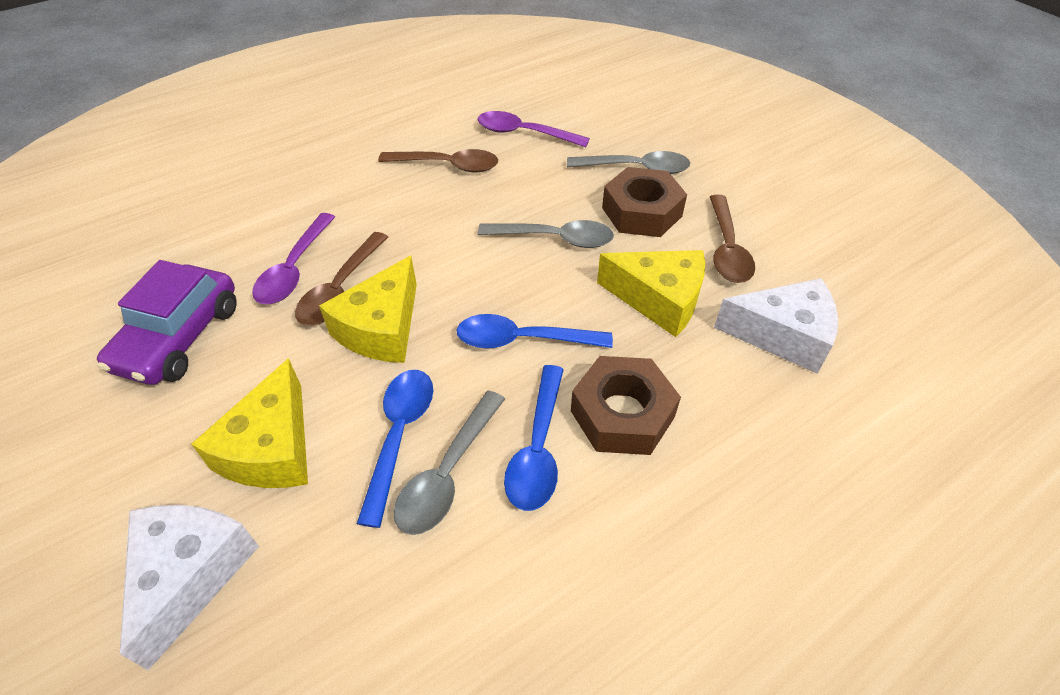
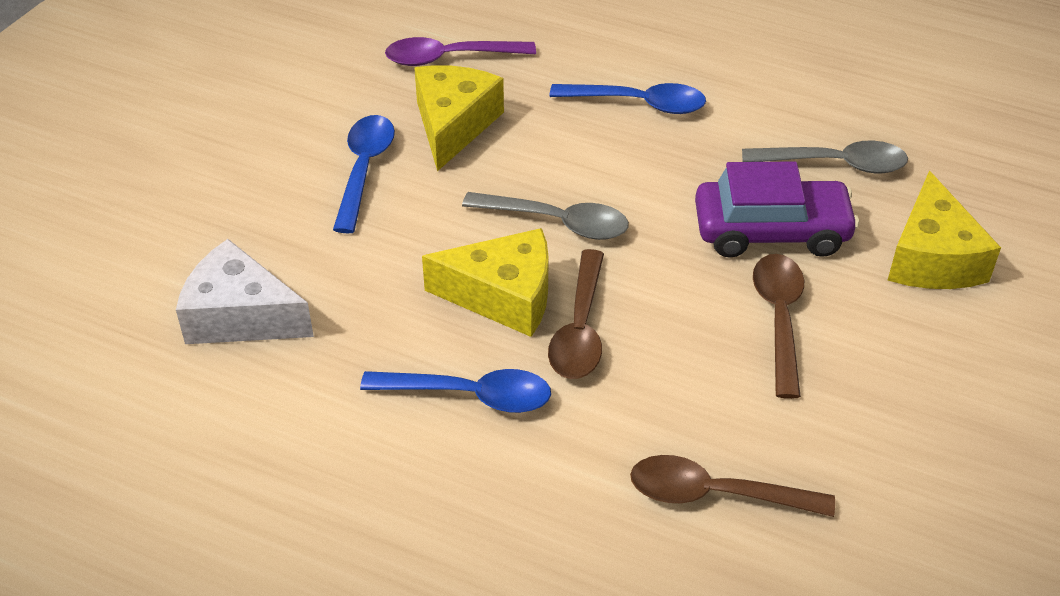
brown nut: [571,356,681,455] [602,167,687,237] = 2 -> none = 0
grey spoon: [394,391,505,535] [478,220,614,248] [567,151,690,174] = 3 -> [462,192,629,240] [742,141,908,173] = 2
purple spoon: [252,213,335,304] [477,111,590,147] = 2 -> [385,37,536,66] = 1
white cheese: [120,505,259,670] [714,278,838,374] = 2 -> [176,239,314,344] = 1

